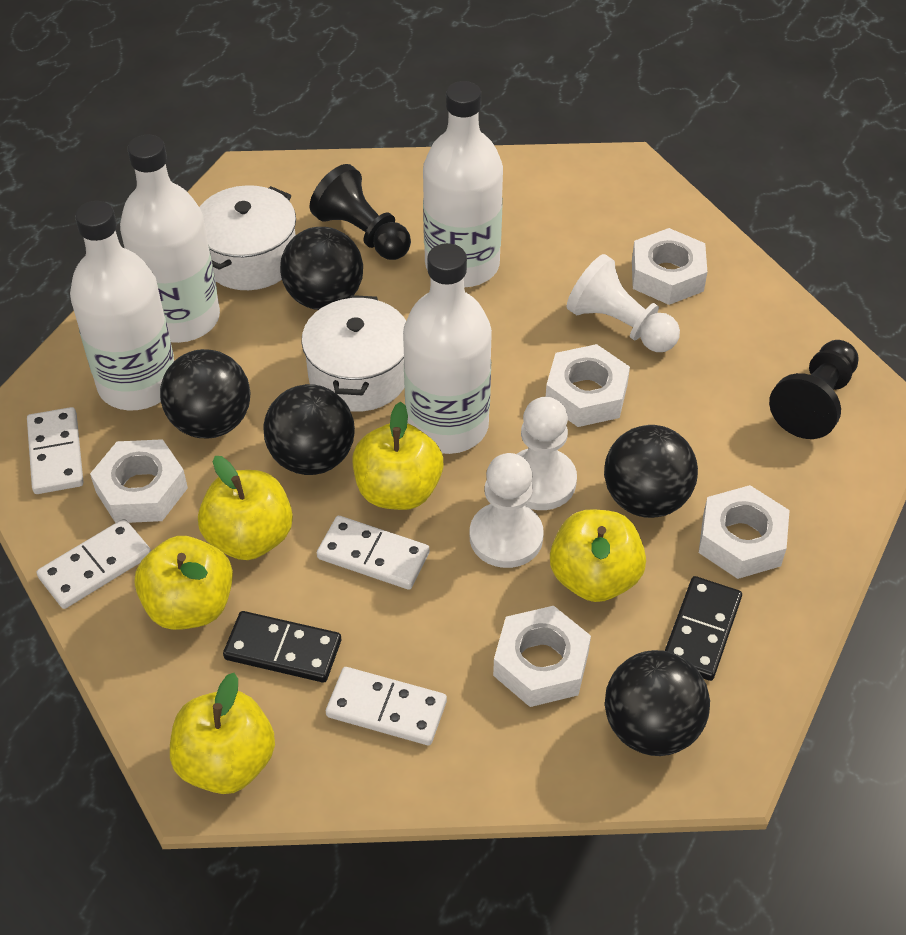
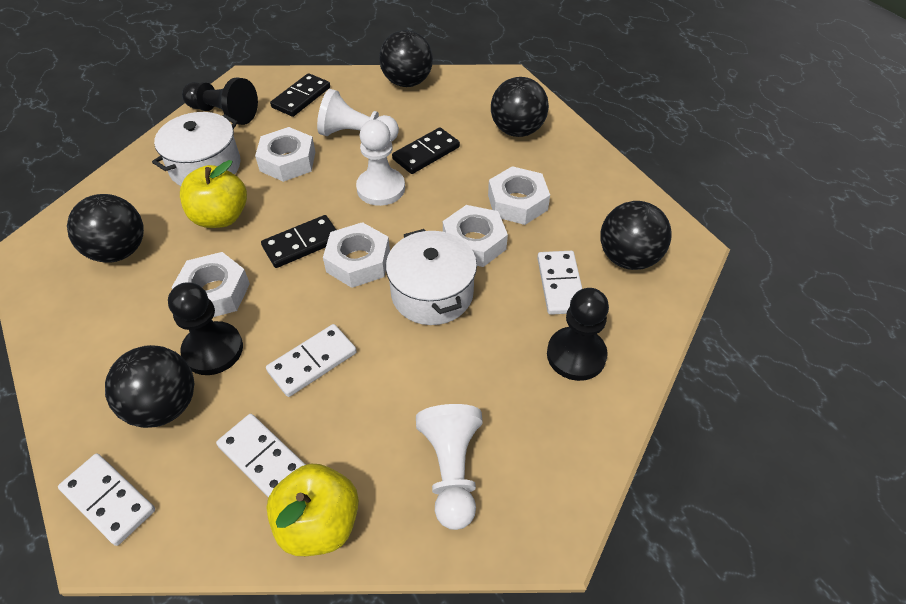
black domino: [223,611,341,683] [665,576,742,681] = 2 -> [261,215,336,268] [270,73,330,117] [392,127,460,174] = 3
black pawn: [310,164,411,260] [769,340,859,439] = 2 -> [168,282,243,375] [182,78,258,125] [547,288,609,381] = 3
white bottle: [70,201,174,410] [120,135,220,343] [403,243,492,454] [423,81,503,288] = 4 -> none = 0
yellow apple: [135,536,233,630] [170,673,275,794] [198,456,293,560] [352,402,443,510] [550,509,646,602] = 5 -> [180,160,247,228] [266,464,359,556] = 2

